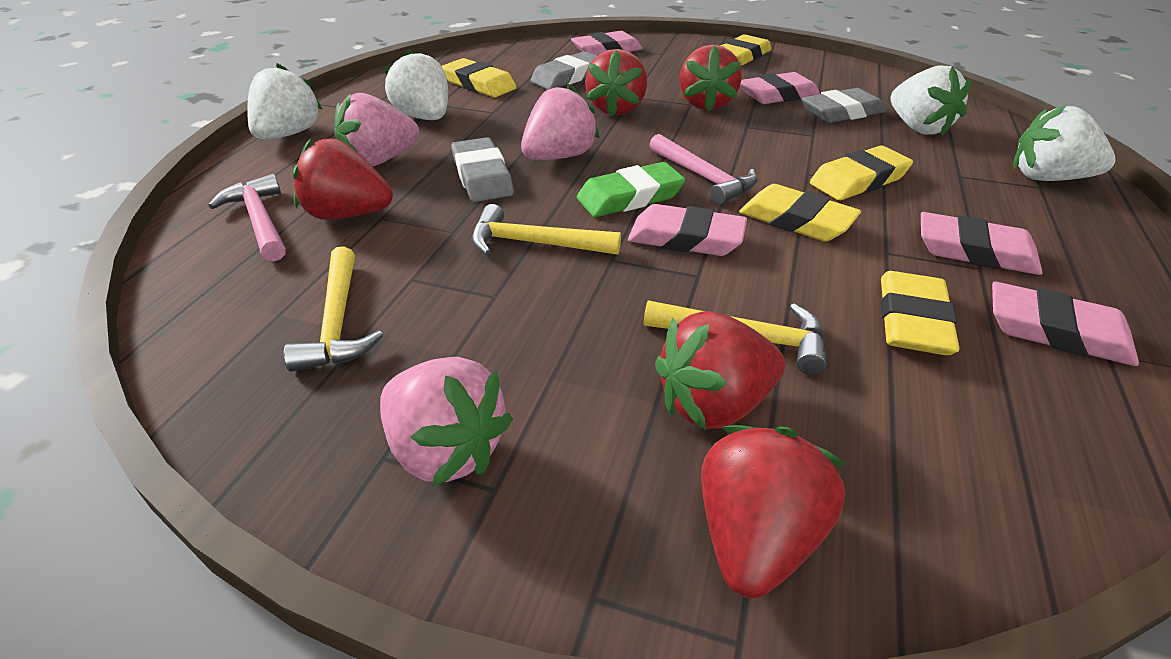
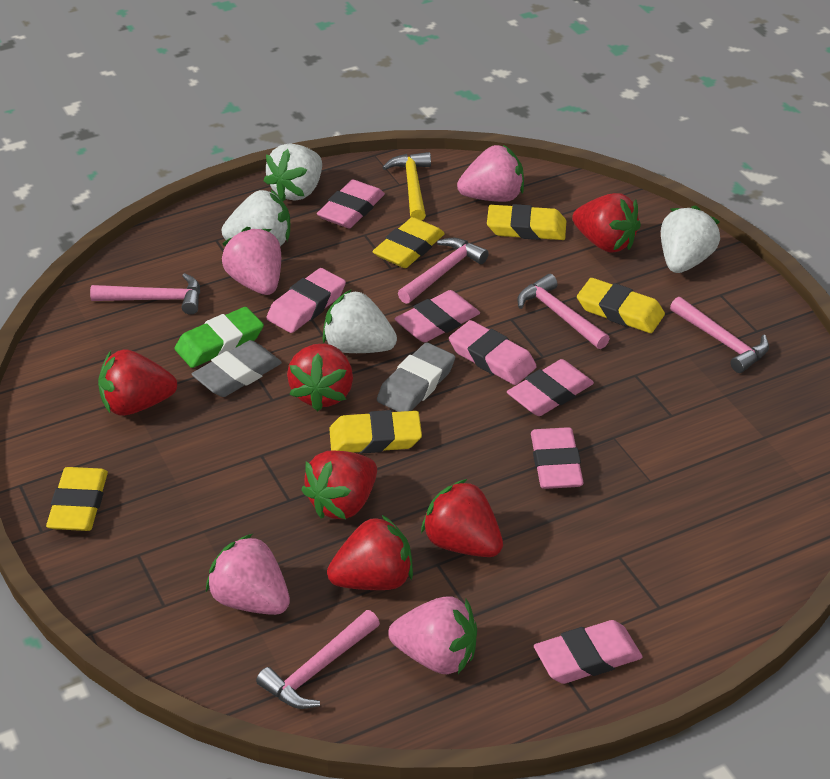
grey eraser: [451,137,514,202] [530,51,597,90] [802,88,886,123] = 3 -> [191,340,282,397] [377,342,455,412] = 2
pink eraser: [571,31,643,56] [628,204,747,256] [740,72,820,104] [921,212,1042,275] [992,282,1139,366] = 5 -> [266,268,346,333] [317,180,385,228] [395,290,480,342] [449,320,537,385] [507,359,594,416] [531,427,584,489] [534,620,642,684] = 7
pink hammer: [209,174,286,262] [649,134,757,205] = 2 -> [90,273,200,315] [256,610,380,709] [398,238,489,304] [517,274,610,349] [670,297,769,373] = 5
pink strawberry: [335,93,419,167] [380,357,513,487] [521,84,599,160] = 3 -> [206,534,290,615] [222,227,281,295] [388,596,477,674] [457,145,524,202] = 4
red strawberry: [292,139,393,220] [585,49,647,117] [655,311,785,429] [679,45,742,112] [701,425,846,598] = 5 -> [98,349,177,416] [287,344,353,412] [301,450,377,519] [327,515,413,590] [421,479,503,557] [572,193,641,253] = 6
yellow hammer: [284,246,383,372] [472,204,621,255] [644,300,827,375] = 3 -> [382,152,431,220] = 1

